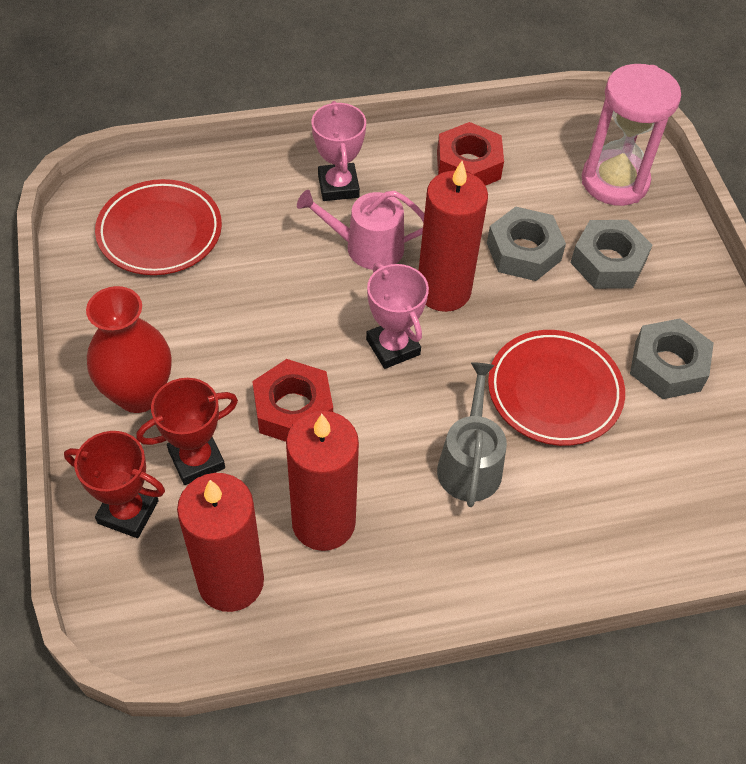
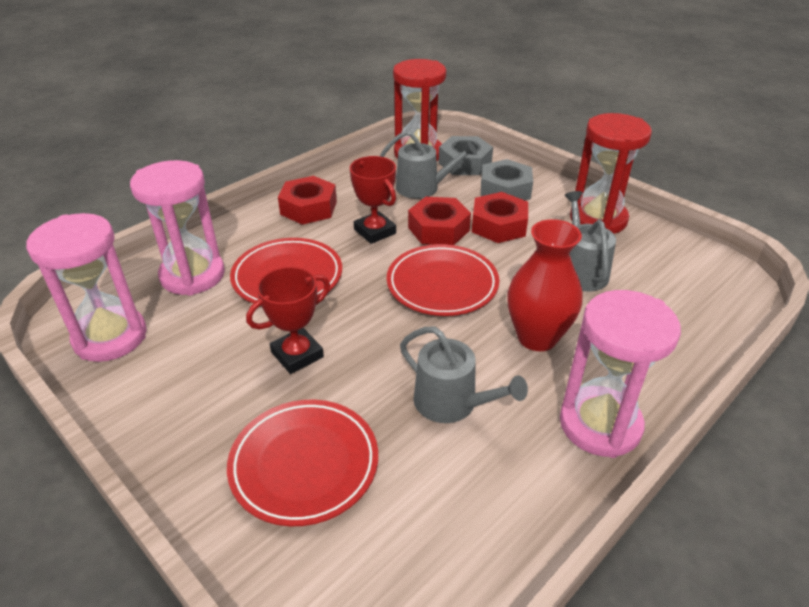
grey nut: [487,207,566,281] [570,220,652,289] [630,318,714,399] = 3 -> [438,136,493,175] [481,159,533,200] = 2
grey watering can: [437,362,507,507] = 1 -> [380,131,477,199] [400,327,528,423] [564,191,616,291] = 3
pink hourglass: [582,64,681,206] = 1 -> [26,213,147,362] [130,160,225,296] [560,290,681,458] = 3
pink trophy: [312,101,366,201] [366,263,429,369] = 2 -> none = 0
pink watering can: [297,190,424,270] = 1 -> none = 0
red candle: [177,473,264,612] [286,411,359,551] [419,161,488,312] = 3 -> none = 0
red hourglass: none = 0 -> [393,59,446,161] [570,113,652,234] = 2
red nut: [252,359,333,442] [437,122,504,186] = 2 -> [278,176,337,225] [408,197,471,245] [472,192,528,243] = 3
red plate: [95,179,222,275] [488,330,625,446] = 2 -> [227,400,378,526] [230,238,342,306] [387,244,499,316] = 3

